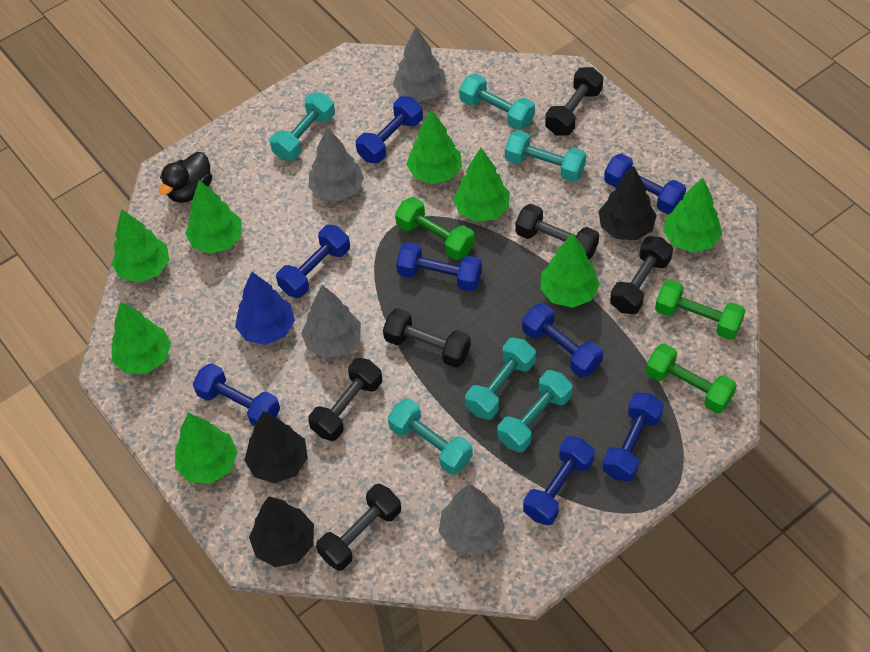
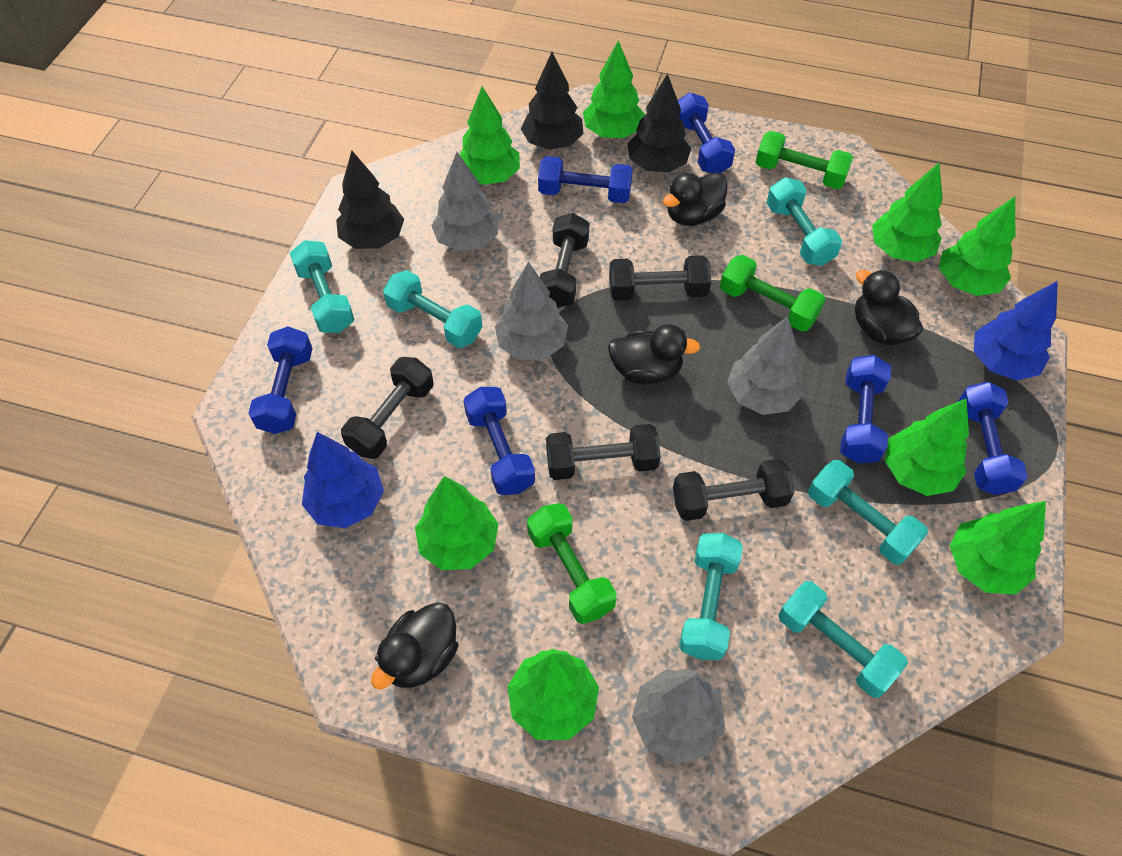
black duck: [159,152,212,203] = 1 -> [371,602,459,689] [608,324,700,385] [663,173,728,226] [855,270,923,345] = 4
black dumbbell: [308,358,382,441] [316,484,401,571] [383,308,471,368] [515,204,599,260] [545,67,603,135] [610,236,673,314] = 6 -> [341,357,433,459] [540,213,589,308] [546,424,661,480] [609,255,711,300] [673,459,794,521] = 5
blue dumbbell: [193,363,280,426] [276,225,350,298] [356,96,423,163] [396,242,482,292] [522,303,603,378] [523,436,595,526] [602,392,664,482] [604,153,686,214] = 8 -> [248,326,313,434] [463,387,535,495] [538,156,633,203] [678,93,735,174] [840,355,891,463] [958,382,1028,495] = 6
blue tree: [235,272,295,345] = 1 -> [302,432,384,528] [974,281,1058,381] = 2

